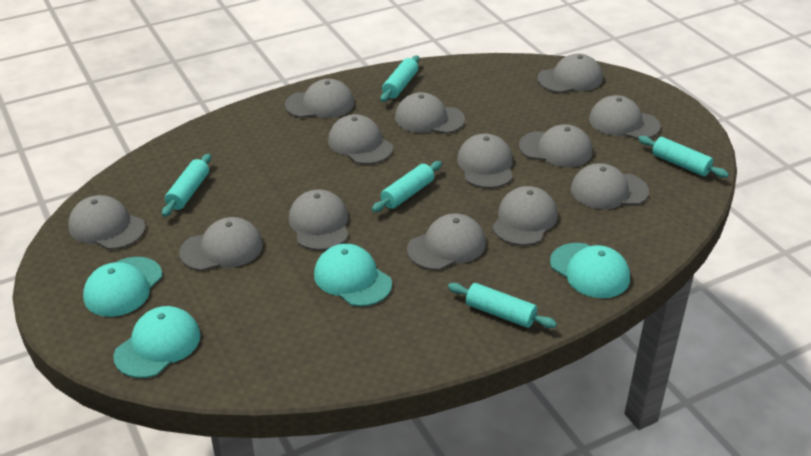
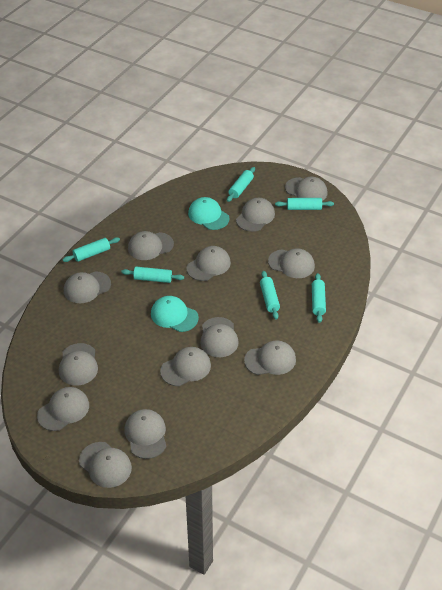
turquoise cap: [83,257,162,317] [113,306,201,378] [314,244,392,307] [550,243,630,298] = 4 -> [151,296,199,332] [188,197,230,230] = 2
turquoise rolling pin: [162,154,211,217] [372,161,442,212] [380,55,419,102] [448,283,557,328] [638,136,729,178] = 5 -> [62,237,120,262] [121,267,184,283] [227,167,255,202] [260,271,280,319] [275,198,334,210] [312,273,326,323] = 6

